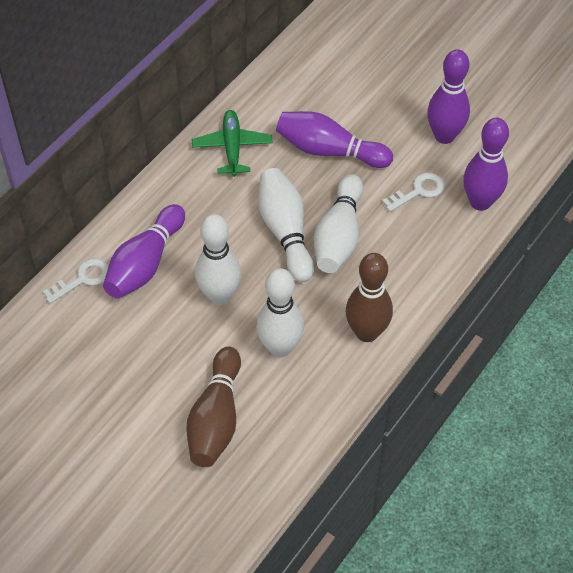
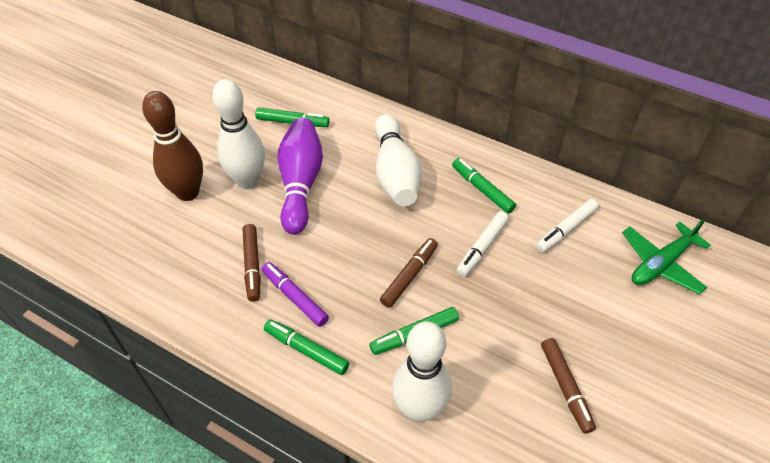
brown bowling pin: [186,347,241,467] [346,253,393,342] = 2 -> [142,91,203,201] = 1
brown marker: none = 0 -> [242,224,261,302] [380,238,438,308] [541,338,596,434] = 3
green marker: none = 0 -> [255,107,330,127] [264,319,349,375] [369,307,459,355] [452,158,516,214] = 4
purple bowling pin: [103,204,185,299] [276,111,393,168] [427,49,470,144] [463,118,509,211] = 4 -> [278,118,323,235] = 1
purple marker: none = 0 -> [262,262,329,327] = 1
white bowling pin: [195,214,241,305] [256,268,304,357] [259,168,314,282] [313,174,363,273] = 4 -> [212,79,265,189] [375,114,422,206] [392,321,452,422] = 3
white key: [43,258,108,304] [382,172,444,212] = 2 -> none = 0
white marker: none = 0 -> [457,211,509,277] [536,199,598,253] = 2

